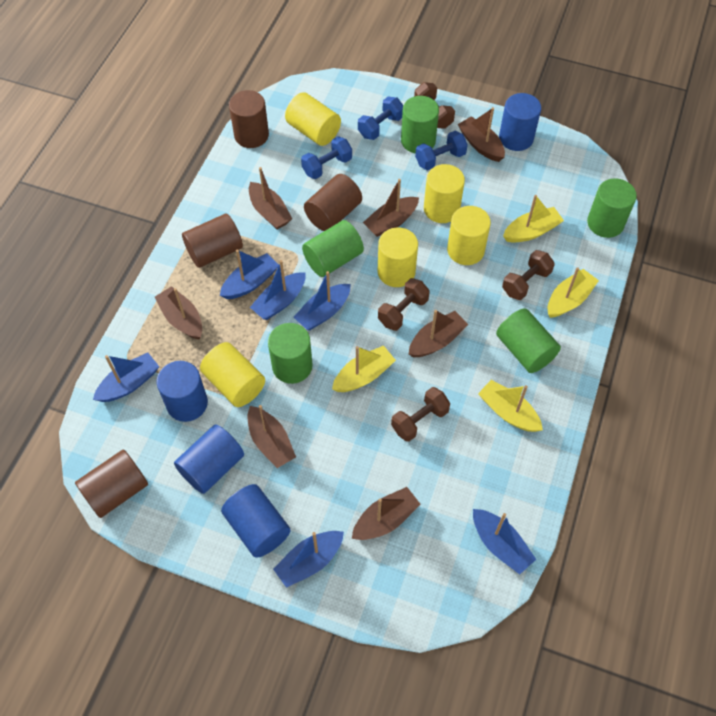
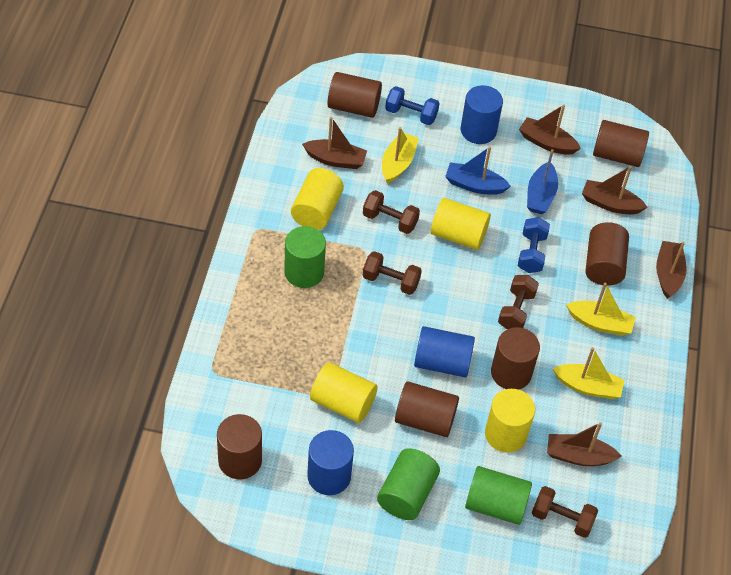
blue boat: [93,352,159,402] [220,249,278,299] [250,260,306,320] [273,531,344,588] [294,271,351,330] [473,509,536,574] = 6 -> [445,146,511,195] [527,149,558,214] = 2
blue cylinder: [157,361,208,422] [174,424,244,494] [221,484,291,558] [499,93,541,151] = 4 -> [307,430,354,495] [414,326,475,377] [461,85,503,144] = 3
blue dumbbell: [301,136,352,179] [358,96,403,140] [415,131,468,170] = 3 -> [385,86,440,125] [518,217,550,273] = 2
brown boat: [155,286,202,339] [247,405,296,468] [249,167,292,229] [352,487,420,540] [363,179,419,237] [409,310,469,357] [458,107,505,162] = 7 -> [302,117,367,169] [519,104,581,155] [547,422,621,466] [582,166,647,215] [656,241,687,299] = 5
brown cylinder: [75,449,148,518] [182,213,243,268] [229,90,269,148] [304,174,362,231] = 4 -> [217,414,262,479] [327,72,382,118] [395,381,459,437] [491,327,540,390] [585,222,629,286] [593,120,649,167] = 6
green cylinder: [268,323,313,384] [302,220,364,277] [401,96,439,153] [496,308,561,373] [587,178,637,238] = 5 -> [284,226,326,288] [377,448,440,520] [465,466,532,525] = 3
yellow boat: [332,345,396,392] [478,380,543,432] [503,195,564,243] [548,267,599,318] = 4 -> [382,127,419,184] [553,347,625,399] [566,283,636,336] = 3
yellow cylinder: [200,342,265,407] [285,92,341,146] [377,227,418,287] [424,164,465,223] [447,206,491,265] = 5 -> [291,168,344,230] [310,362,378,423] [431,198,491,250] [485,389,535,453] = 4

